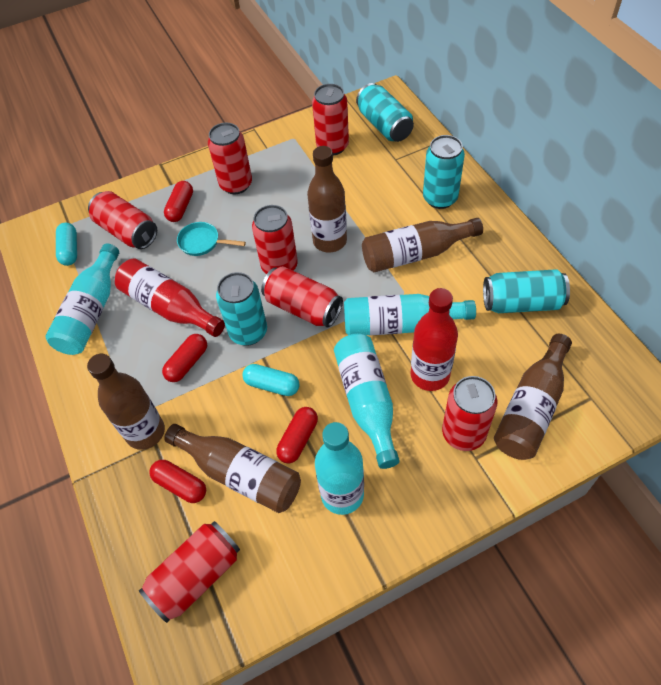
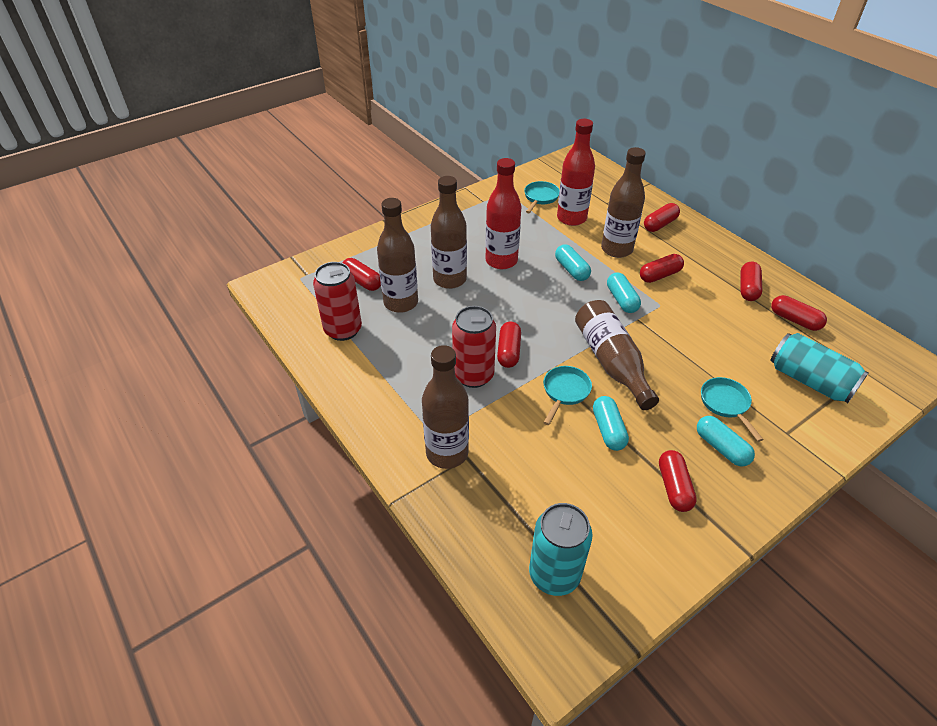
red can: [88,191,157,249] [139,521,240,623] [208,123,252,194] [252,205,298,274] [261,266,343,328] [312,84,349,155] [442,376,497,451] = 7 -> [313,262,362,341] [452,306,496,388] = 2
red capsule: [149,460,206,503] [162,334,207,382] [164,181,193,222] [276,407,318,463] = 4 -> [342,258,381,291] [497,322,521,368] [640,254,684,283] [644,203,680,232] [659,450,697,512] [740,262,762,301] [771,295,827,331] = 7
turquoise bottle: [46,244,119,355] [315,422,364,515] [334,334,400,469] [344,294,476,335] = 4 -> none = 0
turquoise can: [216,272,267,346] [356,83,414,142] [423,135,465,209] [483,269,570,313] = 4 -> [529,503,592,596] [770,333,869,403] = 2
turquoise capsule: [56,223,77,266] [243,364,299,396] = 2 -> [555,244,591,281] [593,396,629,451] [607,272,641,313] [697,416,755,466] = 4
turquoise pan: [177,222,246,256] = 1 -> [524,181,560,214] [543,366,592,425] [701,377,764,442] = 3

